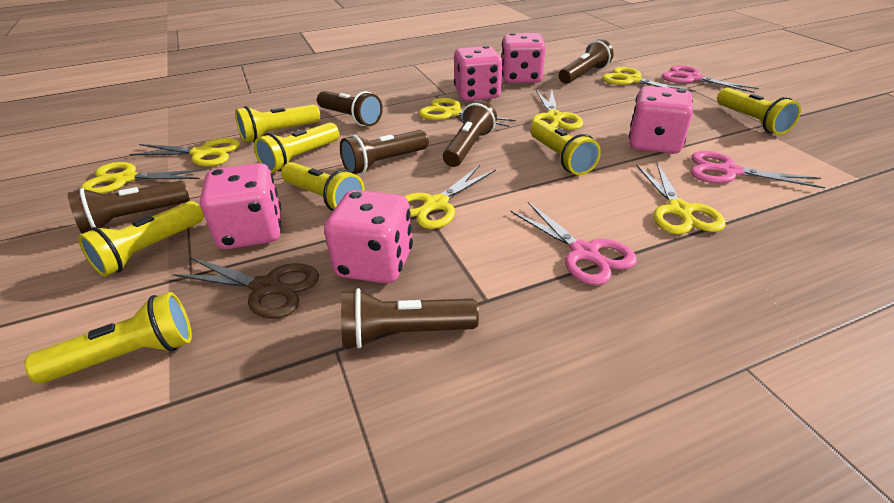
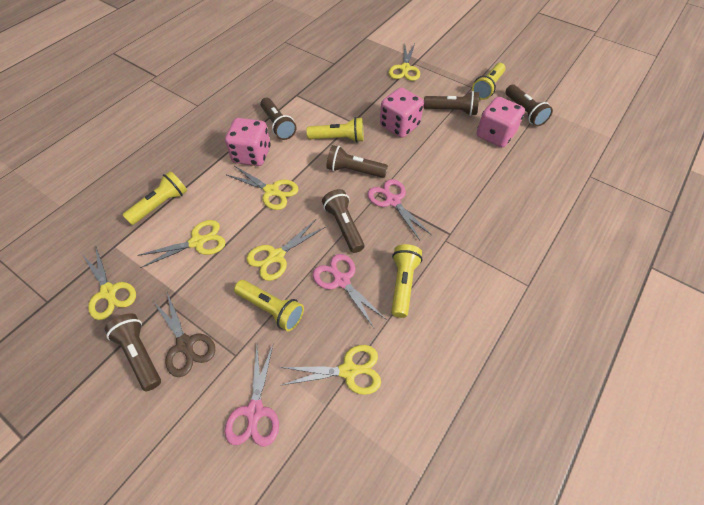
pink dice: [200,163,281,249] [324,190,413,284] [454,46,503,101] [501,33,546,83] [629,86,693,154] = 5 -> [225,118,270,166] [380,88,424,138] [477,97,525,147] = 3
yellow flashlight: [24,292,192,384] [78,201,204,277] [235,104,320,142] [254,123,340,173] [281,162,365,211] [531,120,601,175] [717,88,801,135] = 7 -> [123,171,187,225] [234,280,304,331] [307,117,364,142] [391,244,423,318] [472,63,506,100] = 5
yellow scissors: [81,162,207,194] [130,138,240,166] [404,165,496,229] [419,98,516,127] [532,90,583,130] [602,67,695,92] [636,163,726,234] = 7 -> [81,245,136,320] [137,220,225,268] [227,166,298,210] [246,220,325,281] [280,345,381,395] [389,43,420,81] = 6

